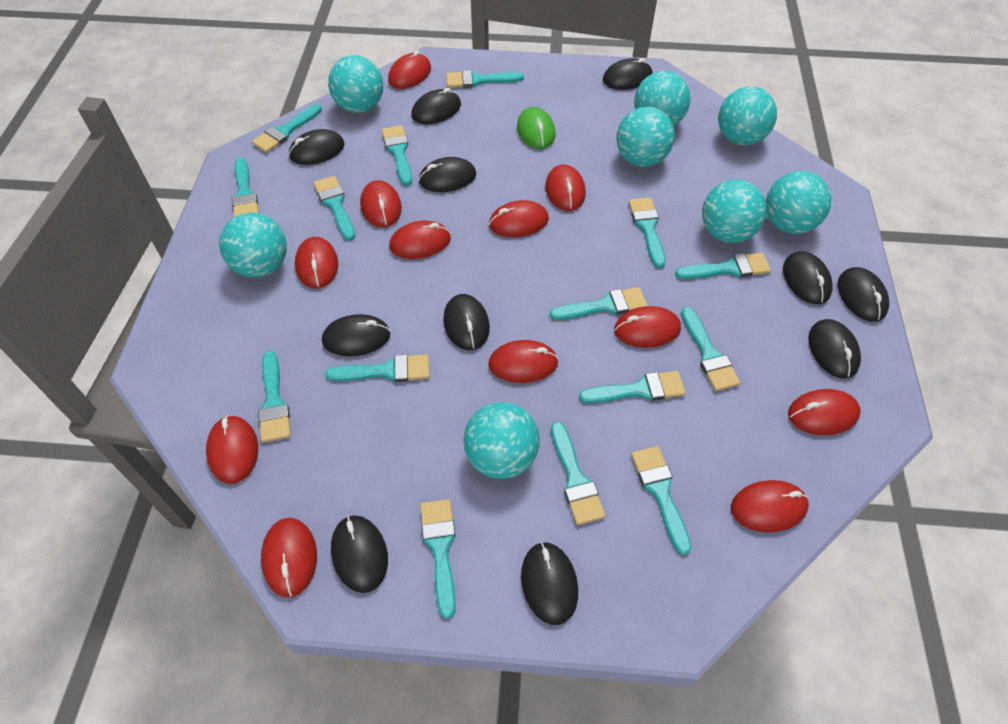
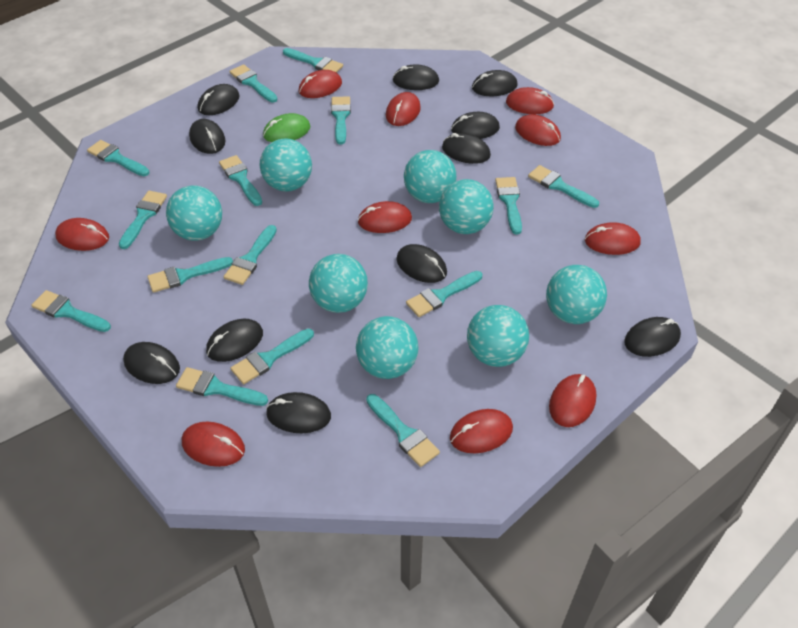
red mouse: [206,415,258,484] [261,518,317,597] [295,237,338,288] [360,180,402,227] [388,50,431,89] [389,221,451,259] [488,340,558,383] [489,200,549,237] [545,165,586,211] [614,306,681,348] [731,480,809,532] [788,389,861,435] = 12 -> [55,218,109,251] [182,422,245,467] [299,70,342,98] [358,201,412,233] [386,92,421,126] [450,409,513,453] [506,87,554,114] [515,114,561,146] [549,374,596,427] [585,222,641,255] = 10

